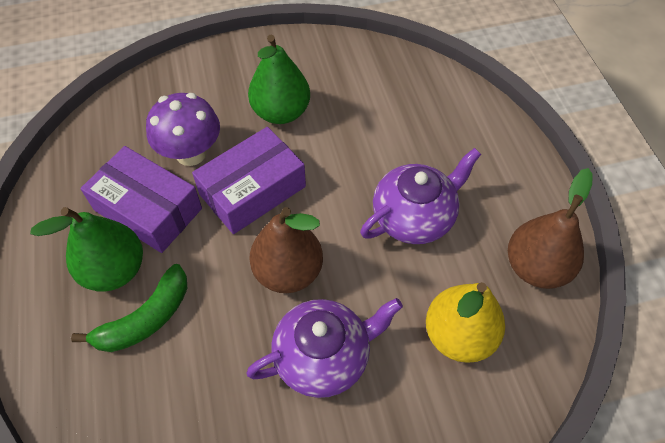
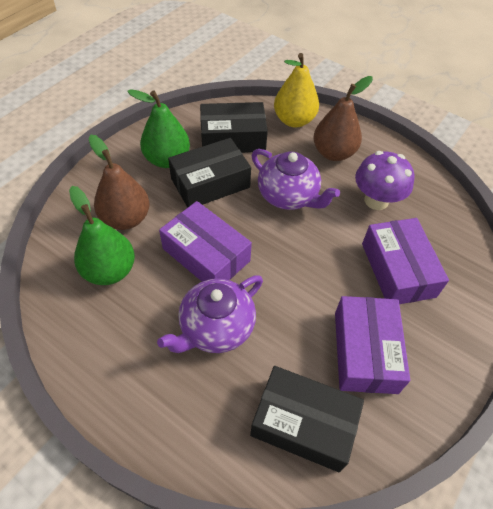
black box: none = 0 -> [168,138,251,208] [200,102,268,153] [250,366,364,473] = 3
green banana: [71,264,187,352] = 1 -> none = 0
purple box: [80,146,202,253] [192,127,306,234] = 2 -> [159,201,252,282] [335,296,410,394] [362,218,449,304] = 3

